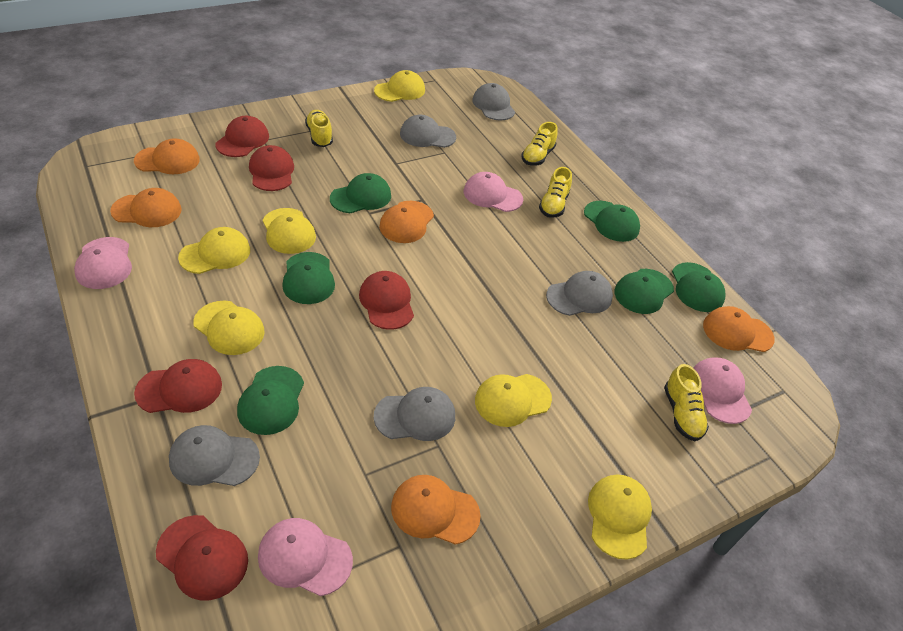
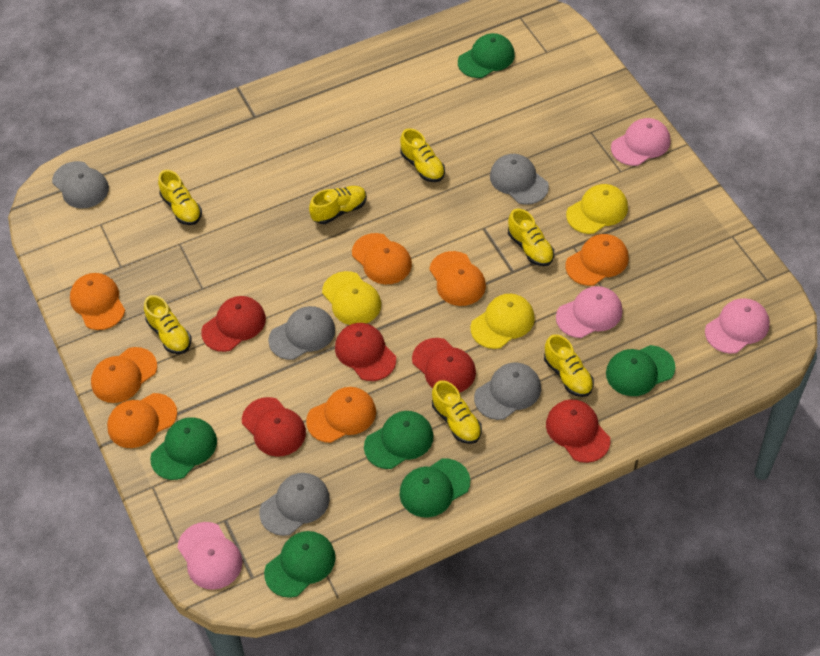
orange cap: [110,188,182,227] [134,138,200,174] [379,201,434,243] [391,475,481,545] [703,306,775,352] = 5 -> [70,273,125,330] [91,347,157,403] [107,393,177,448] [306,387,376,443] [352,233,412,284] [429,251,486,306] [566,234,629,286] = 7
yellow cap: [178,227,250,274] [193,301,265,355] [263,208,316,254] [374,70,425,102] [475,374,552,427] [588,474,652,560] = 6 -> [322,271,381,325] [470,294,535,349] [566,184,628,234] = 3
yellow shoe: [305,110,333,147] [521,122,558,165] [539,167,572,218] [664,364,709,441] = 4 -> [144,295,191,354] [158,170,202,225] [309,186,367,224] [400,128,445,182] [432,380,482,444] [508,209,554,266] [544,334,594,397] = 7

